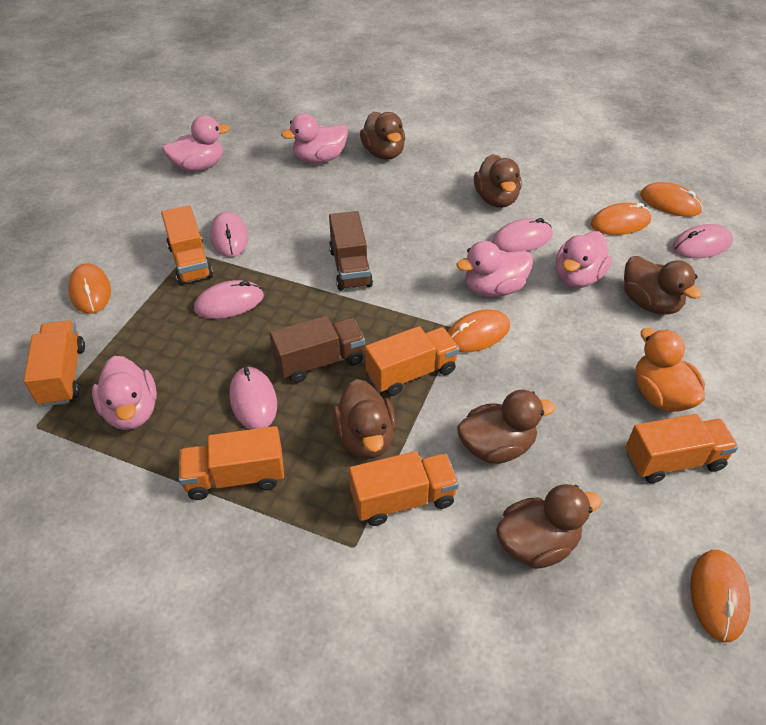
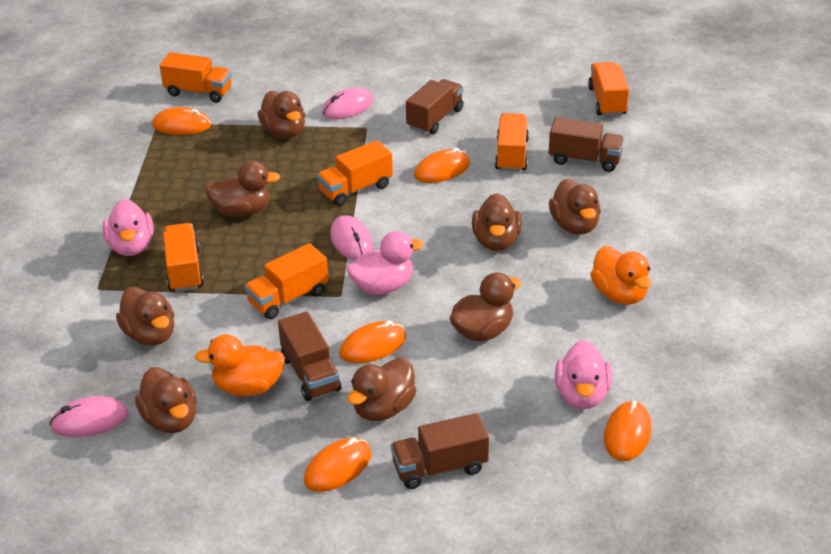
brown duck: [332,379,396,459] [360,112,405,160] [457,390,555,464] [474,154,522,208] [496,484,602,569] [624,256,702,315] = 6 -> [116,287,174,346] [135,367,197,433] [204,161,280,217] [258,91,305,138] [348,357,417,421] [450,272,521,342] [472,193,522,251] [549,179,601,235] = 8
brown truck: [270,315,365,383] [329,211,373,291] = 2 -> [278,312,341,401] [391,413,489,489] [406,79,464,134] [549,117,624,172] = 4
orange duck: [636,328,705,412] = 1 -> [195,335,285,396] [590,246,652,305] = 2
pink duck: [92,356,157,430] [162,115,230,172] [281,114,348,164] [456,241,533,297] [556,231,612,288] = 5 -> [103,199,154,256] [347,231,424,295] [555,340,612,409] = 3
pink mouse: [194,280,264,319] [210,211,248,257] [229,366,277,429] [492,218,553,252] [673,224,733,258] = 5 -> [49,396,129,437] [322,87,373,119] [330,215,373,260] = 3

